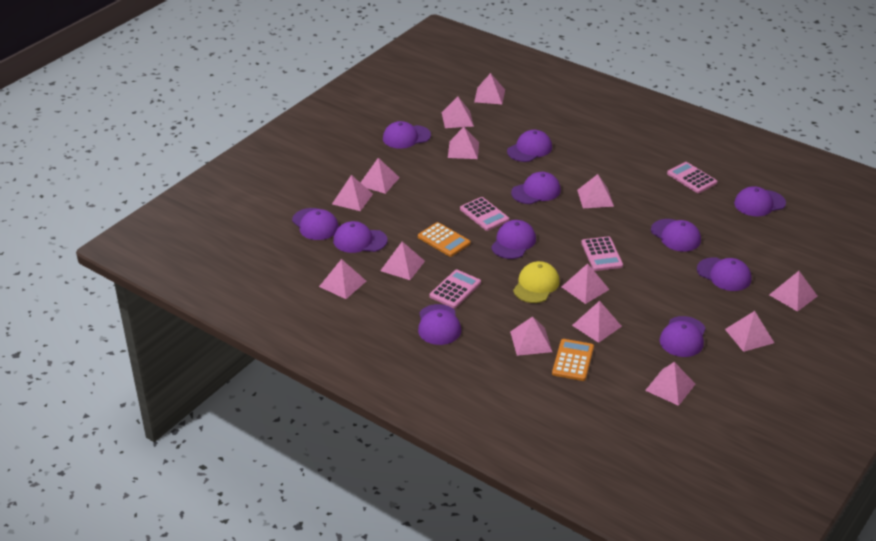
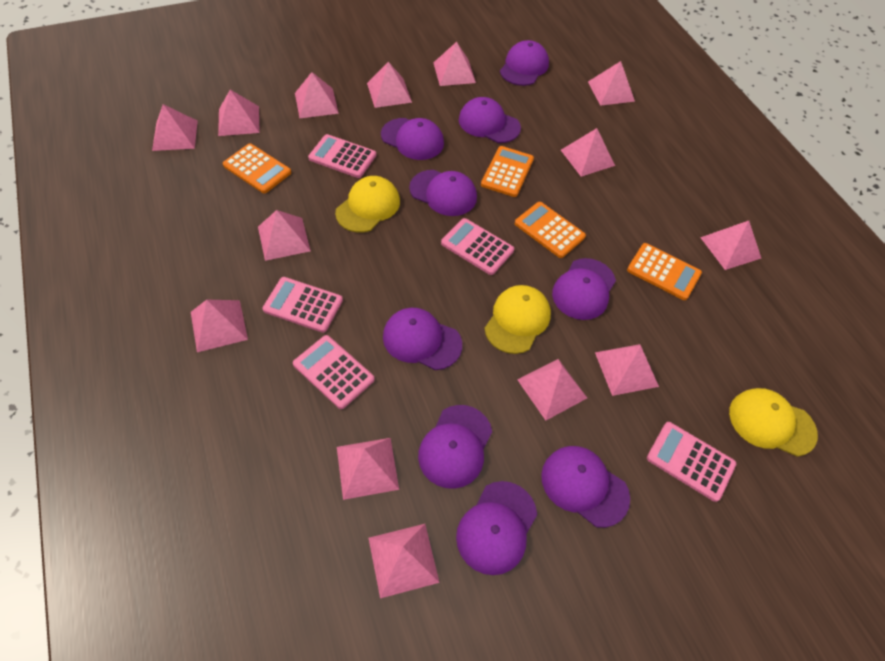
orange calculator: [418,222,470,257] [552,339,594,381] = 2 -> [223,143,291,193] [481,146,534,197] [515,202,586,258] [627,243,702,300] = 4
pink calculator: [429,270,481,308] [460,197,509,231] [581,236,623,271] [667,162,717,193] = 4 -> [263,277,343,333] [293,335,375,409] [308,134,376,178] [441,218,514,275] [647,422,736,502] = 5
purple cap: [292,208,339,240] [333,221,387,253] [383,121,431,149] [418,304,461,345] [491,220,536,259] [507,130,552,162] [511,172,561,204] [651,219,701,252] [660,316,706,357] [697,257,751,291] [734,186,786,216] = 11 -> [381,118,444,160] [383,308,462,370] [409,170,477,216] [418,405,492,489] [456,481,537,575] [459,97,521,143] [500,40,549,86] [541,446,630,528] [552,258,616,320] = 9
yellow cap: [513,261,560,303] = 1 -> [335,176,400,233] [484,285,551,354] [729,388,818,457] = 3

